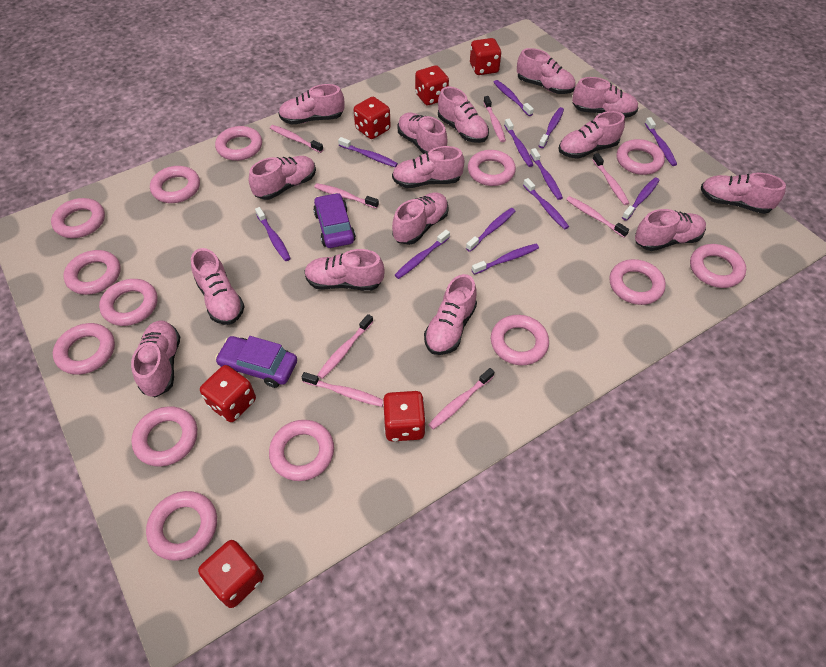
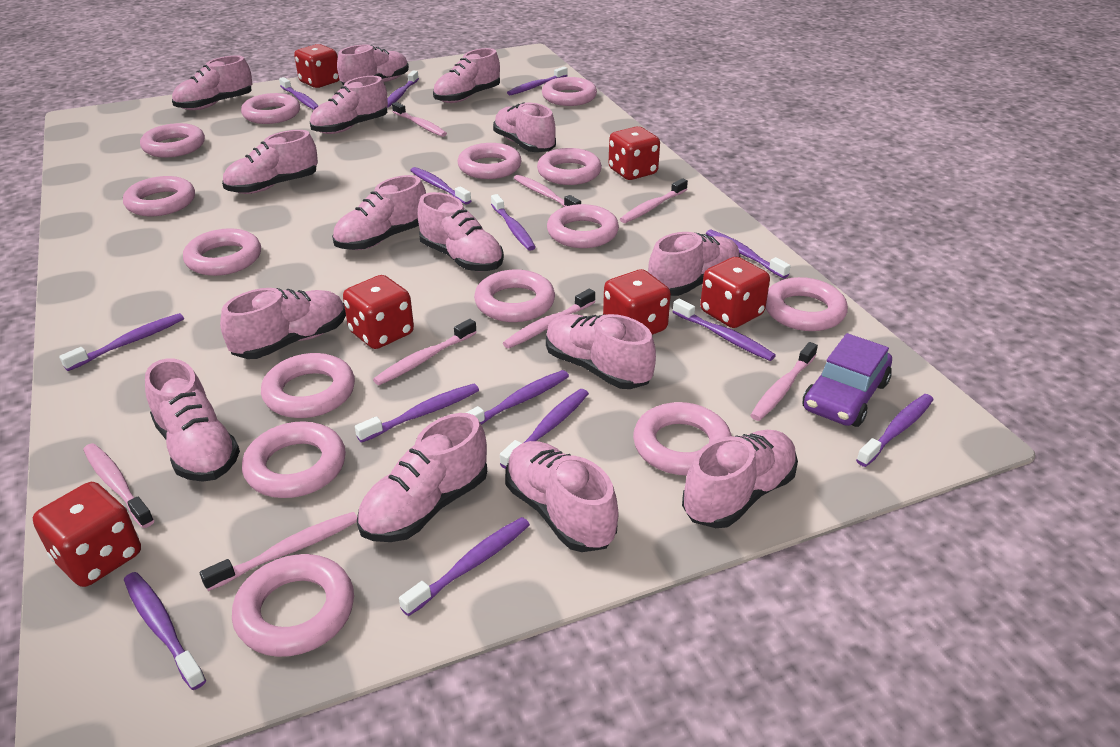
purple car: [215,336,297,388] [313,193,356,248] = 2 -> [803,333,892,427] = 1
purple toothbrush: [255,207,291,261] [338,137,398,167] [394,230,450,279] [466,208,515,252] [472,244,539,275] [493,80,534,116] [504,119,533,167] [523,178,569,230] [530,148,563,200] [539,107,564,148] [622,177,659,221] [645,117,677,166] = 12 -> [59,313,184,371] [124,572,206,690] [279,77,318,110] [355,384,479,443] [387,70,419,108] [399,517,530,616] [410,167,471,204] [466,370,569,425] [491,194,536,251] [500,389,589,469] [507,67,568,95] [673,299,776,361] [706,230,791,278] [856,394,934,467] = 14

